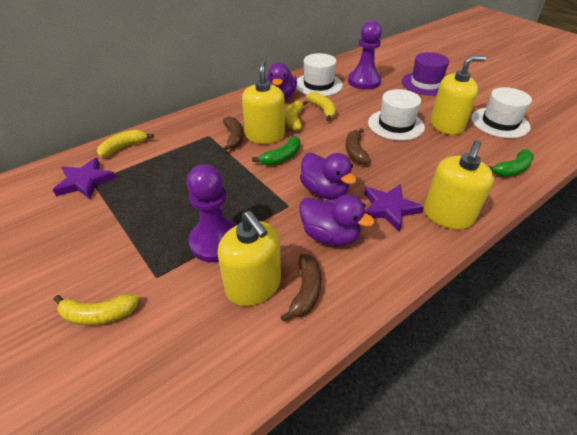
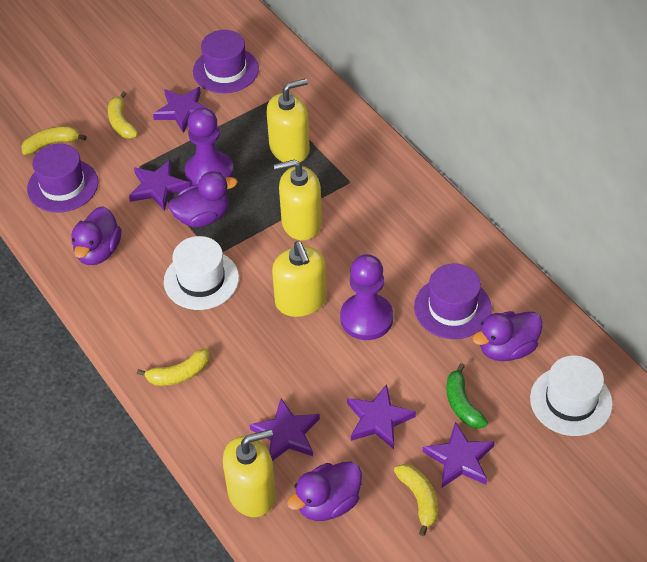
brown banana: [223,116,244,151] [280,254,321,322] [345,128,371,165] = 3 -> none = 0
green banana: [252,136,301,165] [488,149,534,177] = 2 -> [447,363,488,429] = 1
purple duck: [265,63,297,99] [299,194,375,246] [300,153,357,200] = 3 -> [71,206,121,265] [168,171,237,227] [287,461,362,521] [472,311,543,361] = 4
purple hat: [402,52,449,96] = 1 -> [27,144,98,212] [193,30,259,93] [414,263,492,339] = 3
purple star: [53,158,116,199] [364,184,424,232] = 2 -> [129,160,190,211] [153,87,212,133] [250,398,320,461] [347,384,416,449] [423,422,495,488] = 5
white hat: [296,53,343,96] [368,89,425,141] [471,87,532,138] = 3 -> [164,236,239,310] [530,355,613,436] = 2

